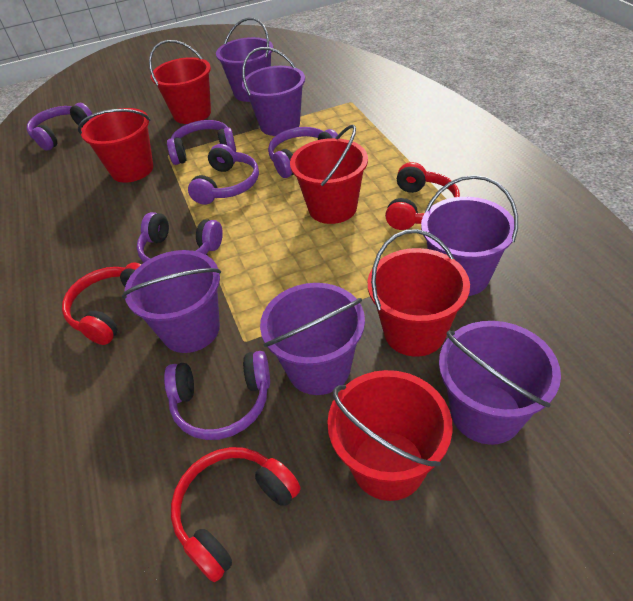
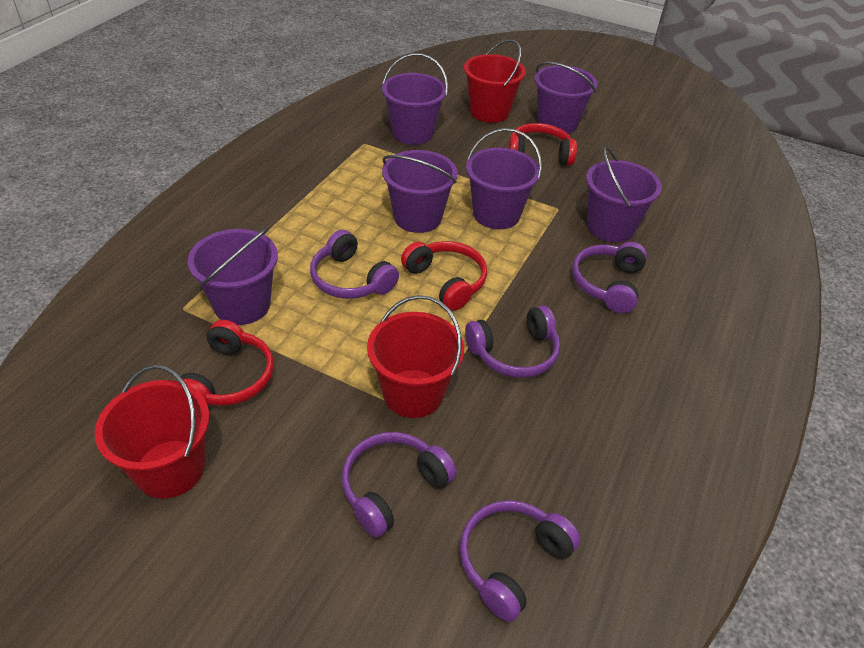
purple headphones: [27,103,93,151] [137,212,223,263] [164,351,270,440] [167,120,236,165] [188,144,259,205] [268,127,340,178] = 6 -> [310,230,399,299] [342,432,457,538] [460,500,580,622] [465,305,560,378] [572,242,647,313] = 5
red bucket: [78,108,153,183] [149,40,211,124] [290,125,368,224] [327,370,453,501] [368,229,470,357] = 5 -> [95,365,209,499] [367,295,464,418] [464,39,526,123] = 3

